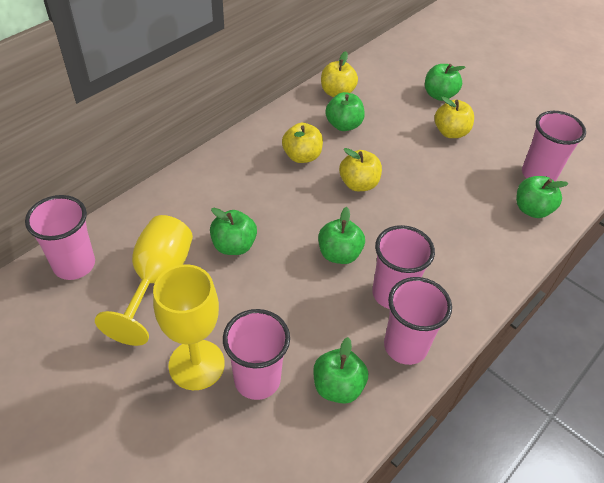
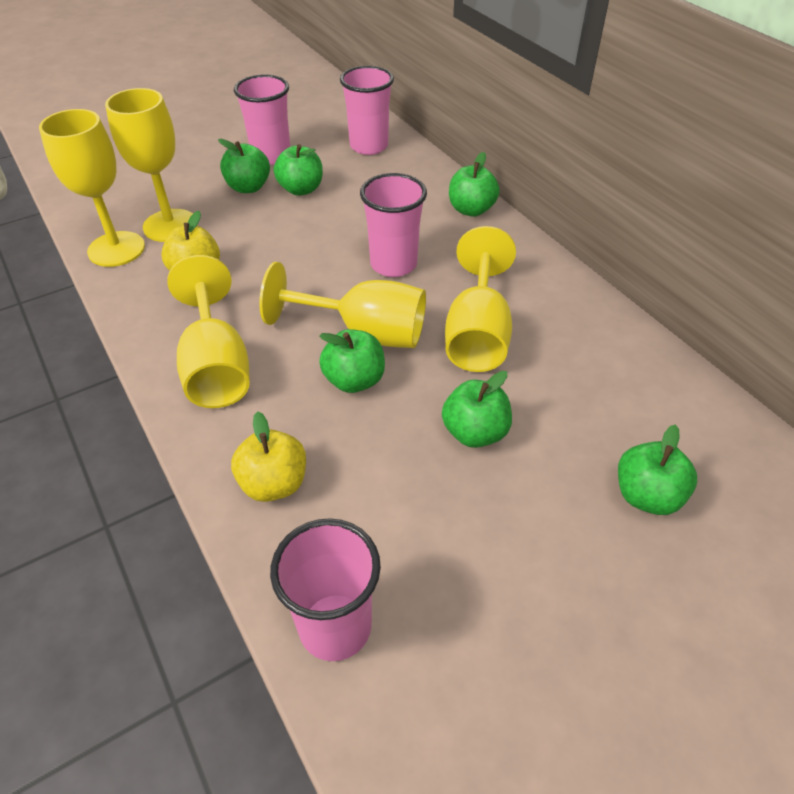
pink cup: [25,195,95,280] [223,309,290,400] [372,225,435,309] [384,277,452,365] [522,111,586,182] = 5 -> [234,74,290,165] [270,518,381,661] [340,66,394,155] [360,173,427,277] = 4
yellow apple: [282,123,323,163] [321,51,358,97] [339,148,382,191] [434,96,474,138] = 4 -> [161,211,220,271] [231,411,306,502] = 2
yellow goblet: [95,215,193,346] [153,264,225,390] = 2 -> [39,109,145,267] [105,88,193,242] [167,255,250,408] [259,262,426,348] [445,226,516,372] = 5

